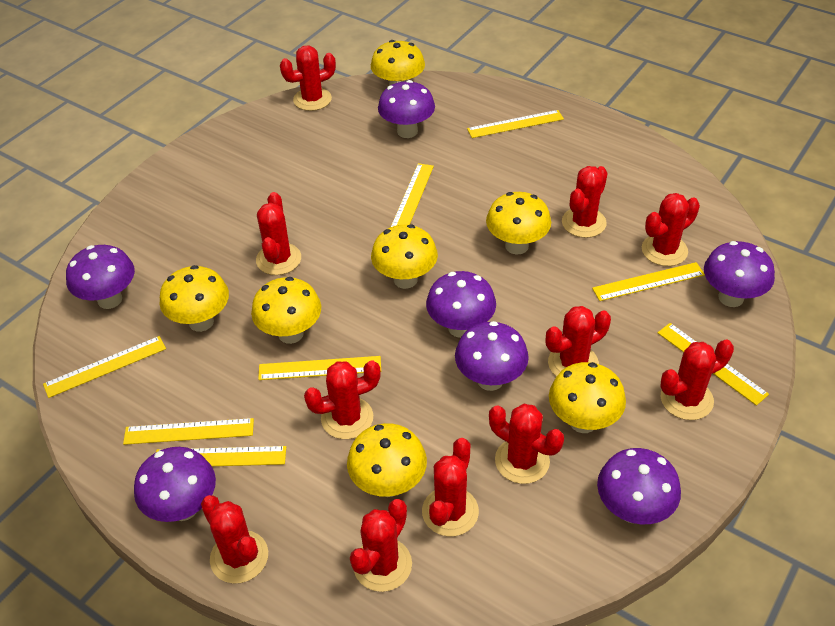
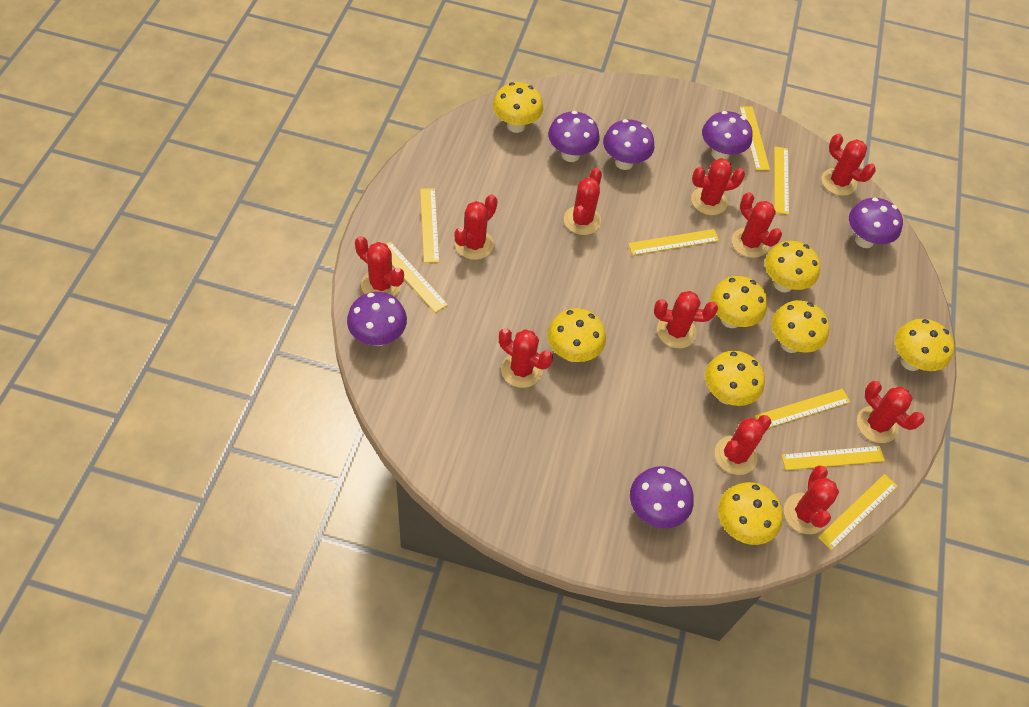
purple mushroom: [66,245,135,309] [134,447,216,522] [378,80,435,138] [426,271,496,338] [455,321,529,391] [597,448,681,524] [704,241,775,307] = 7 -> [347,292,407,346] [548,111,600,162] [603,119,654,170] [630,466,694,528] [702,111,753,160] [849,198,903,248] = 6
yellow mushroom: [160,265,229,332] [251,277,321,344] [347,423,427,497] [371,40,425,86] [371,224,438,289] [486,192,551,254] [549,362,626,433] = 7 -> [493,82,543,133] [547,308,606,362] [705,351,765,406] [711,276,767,328] [718,482,783,545] [765,241,820,293] [772,300,829,353] [895,319,954,371] = 8

